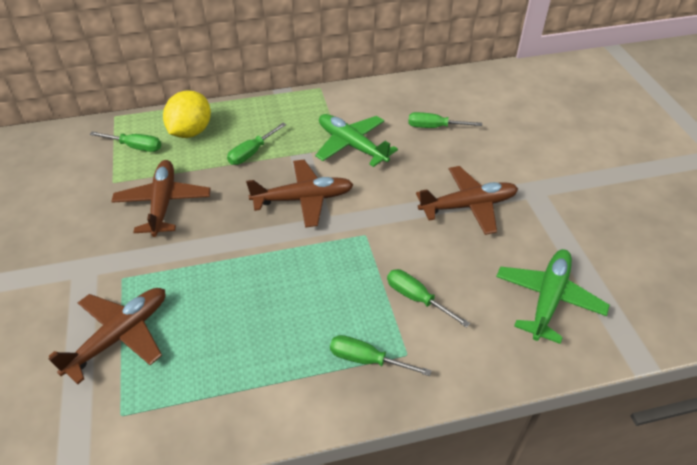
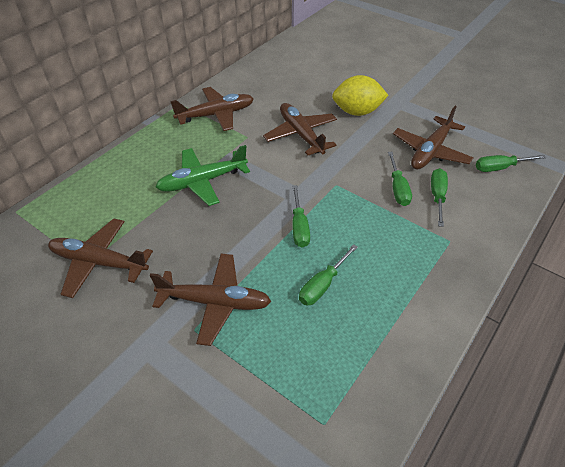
brown plane: [48,288,165,384] [111,160,210,237] [246,160,354,228] [416,166,518,235] = 4 -> [48,218,153,298] [150,254,271,346] [170,87,254,131] [263,103,337,156] [393,106,473,170] = 5
green plane: [315,114,398,167] [496,249,610,344] = 2 -> [156,145,250,206] = 1

